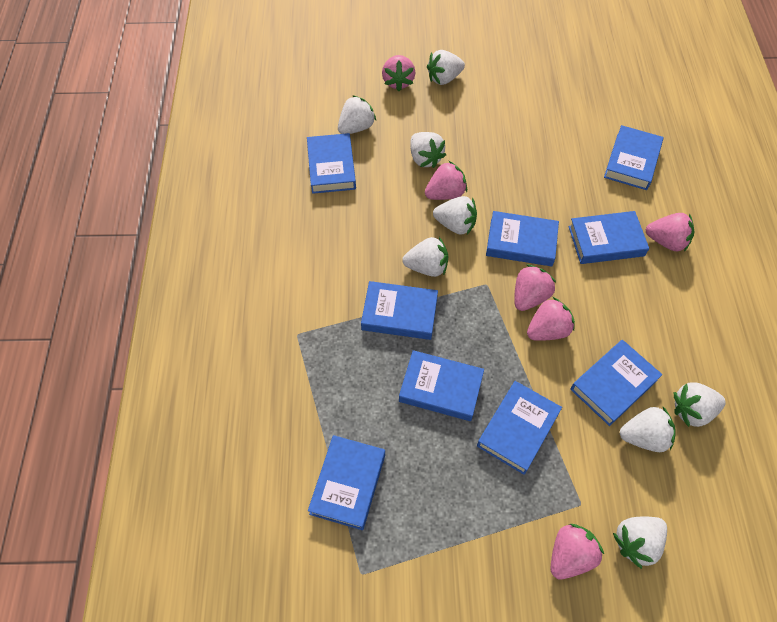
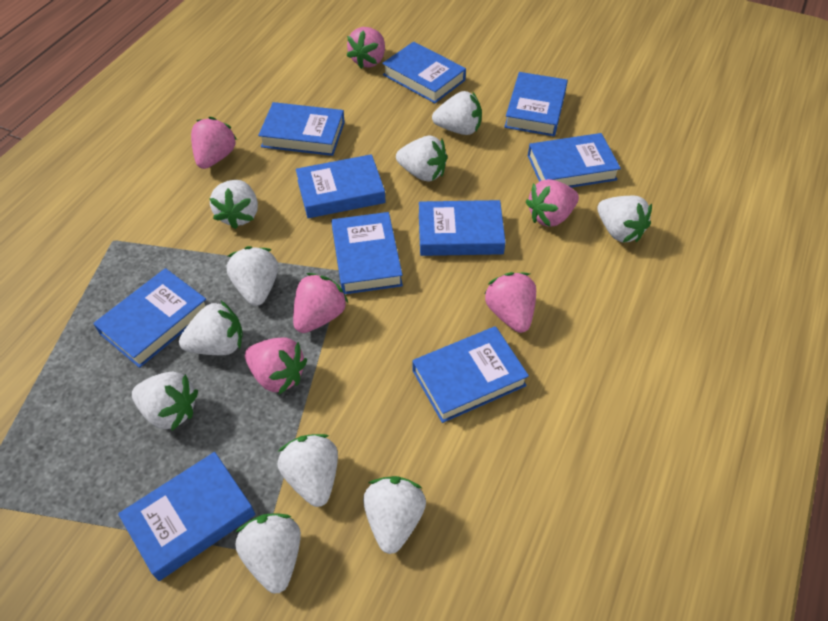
blue book: [307,133,356,194] [308,435,385,530] [361,281,438,340] [399,350,484,421] [477,381,562,475] [486,211,559,266] [568,211,649,264] [570,340,662,426] [604,125,664,190] = 9 -> [93,268,206,368] [118,452,255,581] [258,102,345,156] [296,154,386,218] [331,212,403,294] [382,42,466,103] [412,326,529,423] [419,200,506,256] [504,72,568,136] [528,133,621,188] = 10
white strawberry: [338,95,376,134] [402,237,448,277] [410,132,446,168] [427,50,465,85] [433,196,477,235] [613,516,667,569] [620,407,675,452] [674,382,726,427] = 8 -> [132,371,198,431] [179,301,243,355] [209,180,258,229] [227,246,278,306] [235,513,301,594] [278,434,338,507] [363,476,426,554] [396,136,447,182] [432,91,482,135] [597,196,652,242] = 10

